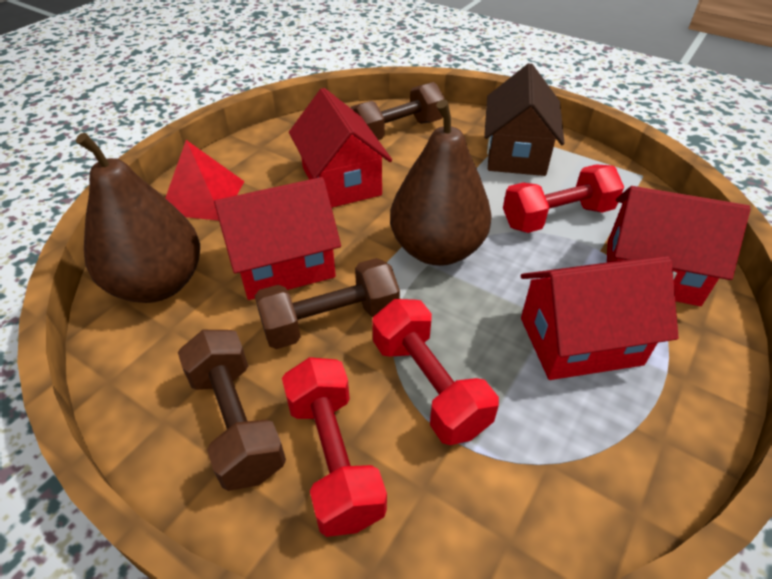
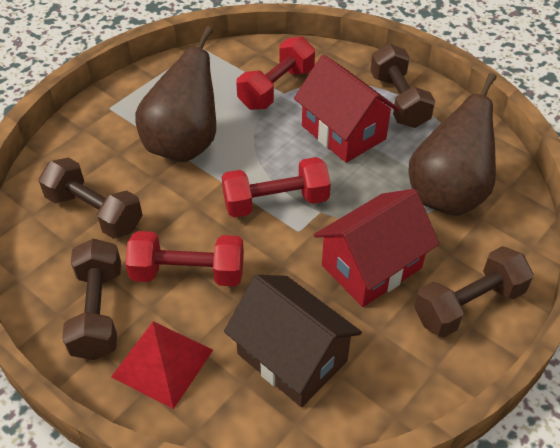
brown dumbbell: [178,330,286,491] [255,258,400,349] [351,82,445,140] = 3 -> [39,157,143,239] [62,238,121,360] [370,44,435,128] [414,246,534,337] = 4
red house: [214,177,341,300] [289,88,392,208] [521,256,679,380] [607,186,750,306] = 4 -> [294,55,400,163] [314,189,439,307] = 2

